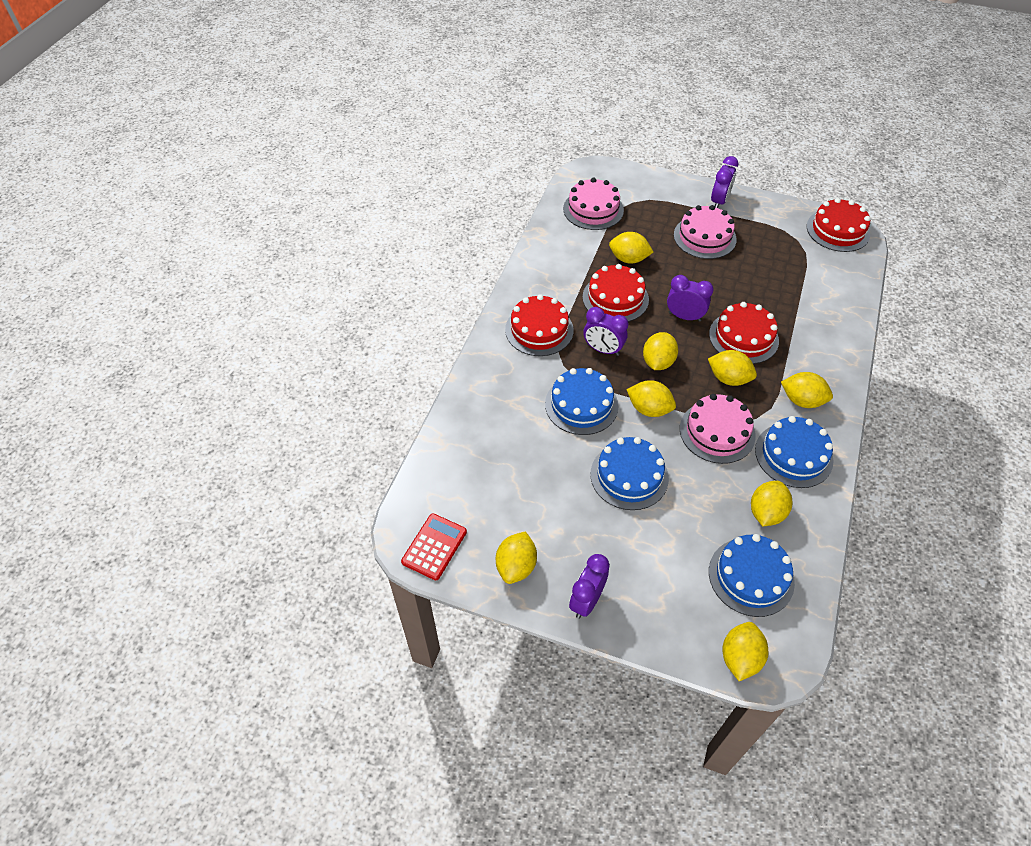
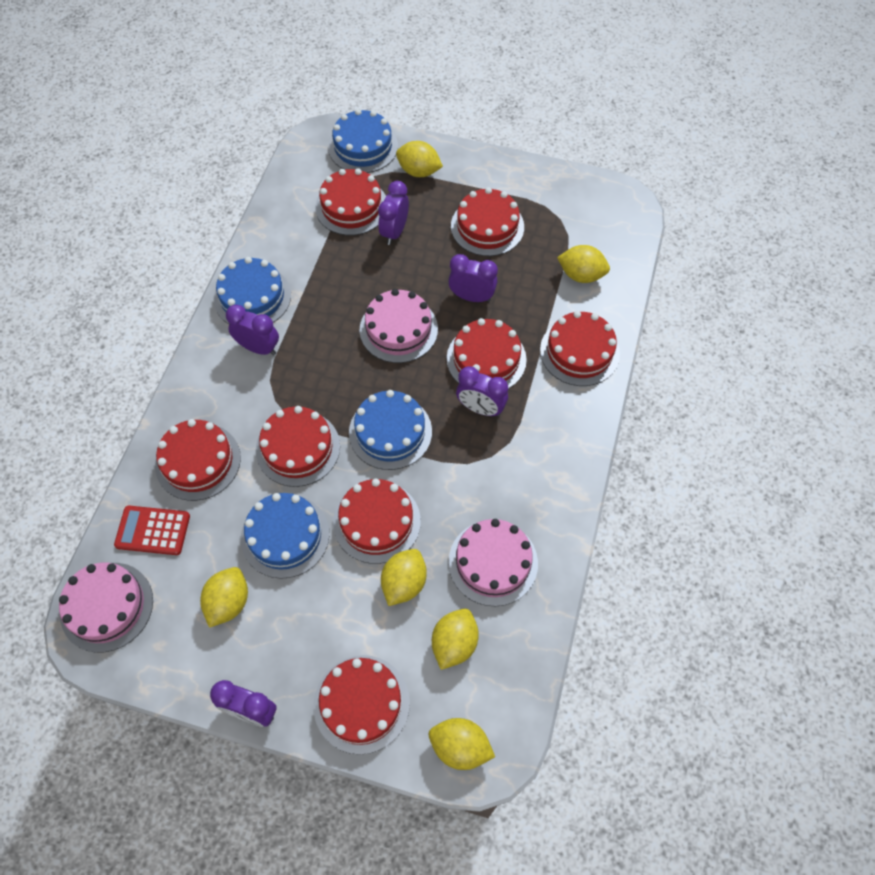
purple clock: [569,554,610,619] [583,307,628,356] [667,275,714,322] [711,156,739,208] = 4 -> [210,680,277,727] [226,305,279,355] [378,181,409,245] [448,254,498,302] [456,366,508,416] = 5
red cake: [505,294,574,356] [582,264,649,322] [709,302,779,364] [807,198,871,252] = 4 -> [155,419,241,501] [256,406,340,487] [313,655,410,755] [315,168,386,235] [333,478,421,564] [447,318,527,389] [451,187,524,256] [540,311,620,386] = 8
yellow lemon: [496,531,537,584] [609,232,653,263] [626,380,676,417] [643,332,678,370] [708,350,757,386] [722,622,768,681] [751,481,792,526] [781,372,833,408] = 8 -> [200,567,248,628] [381,549,427,606] [396,141,443,177] [429,718,495,770] [432,608,479,670] [557,245,610,283] = 6

